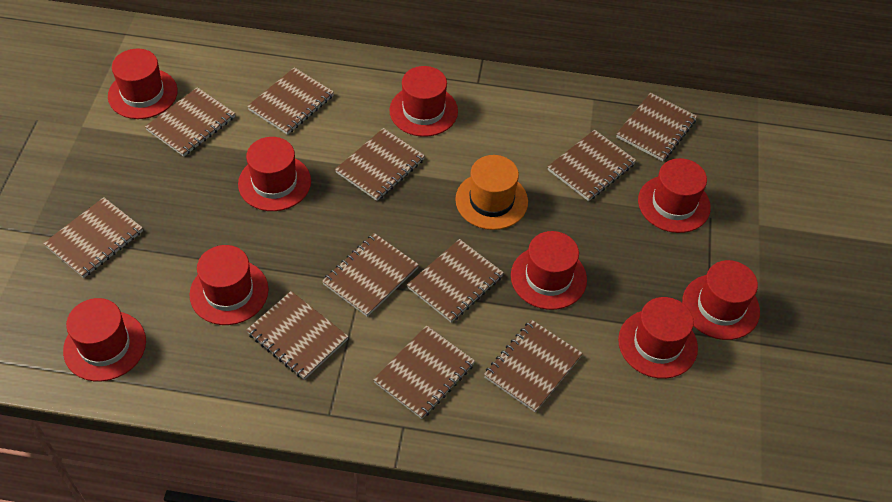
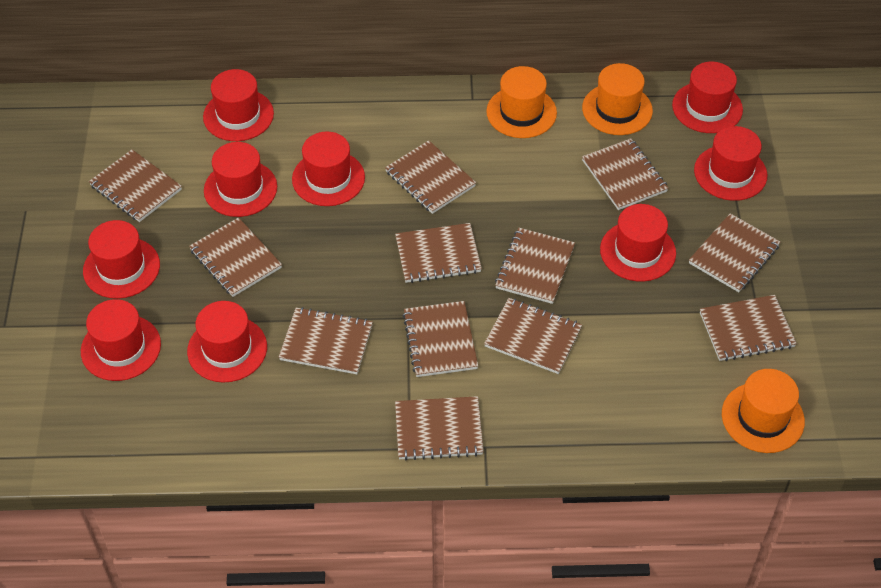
brown notebook: [43,197,143,278] [145,87,235,157] [246,291,349,380] [247,67,334,135] [322,233,419,317] [335,128,425,201] [373,326,475,419] [407,239,504,323] [484,320,583,412] [547,130,636,201] [616,93,697,161] = 11 -> [89,150,182,222] [189,217,282,297] [279,307,373,374] [385,140,476,214] [395,223,482,283] [395,396,484,461] [403,301,478,377] [484,298,582,374] [495,228,575,304] [582,138,668,210] [689,213,780,292] [700,295,797,361] = 12
orange hat: [455,155,528,230] = 1 -> [486,66,557,138] [582,63,653,135] [722,369,805,453] = 3

